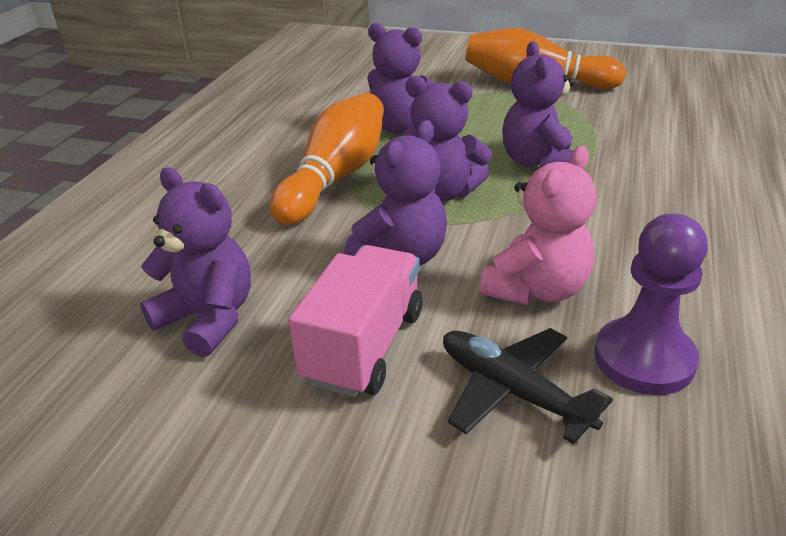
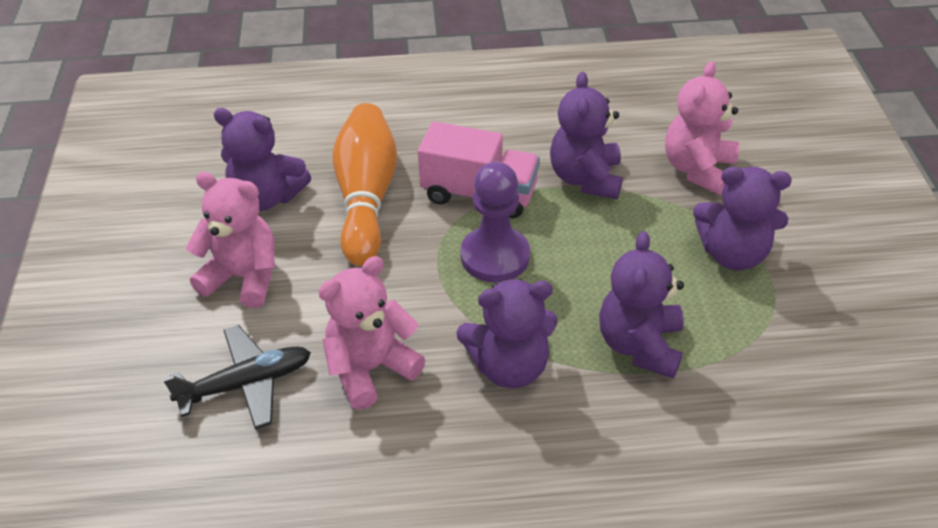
orange bowling pin: [270,93,384,225] [466,28,626,89] = 2 -> [332,103,397,266] = 1
pink teddy bear: [480,145,596,305] = 1 -> [186,172,275,308] [319,256,426,410] [665,61,739,195] = 3

